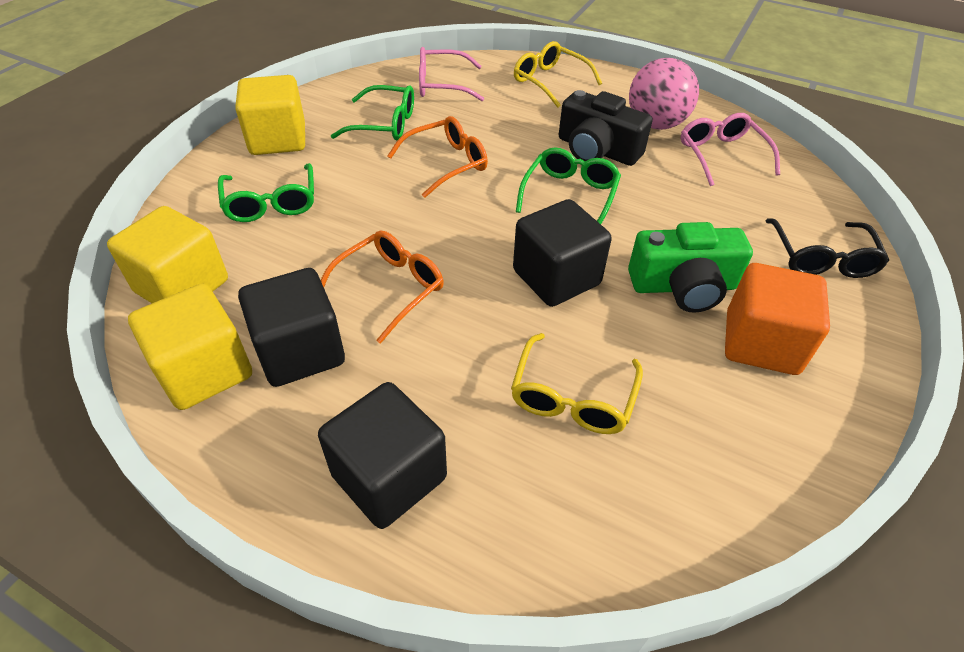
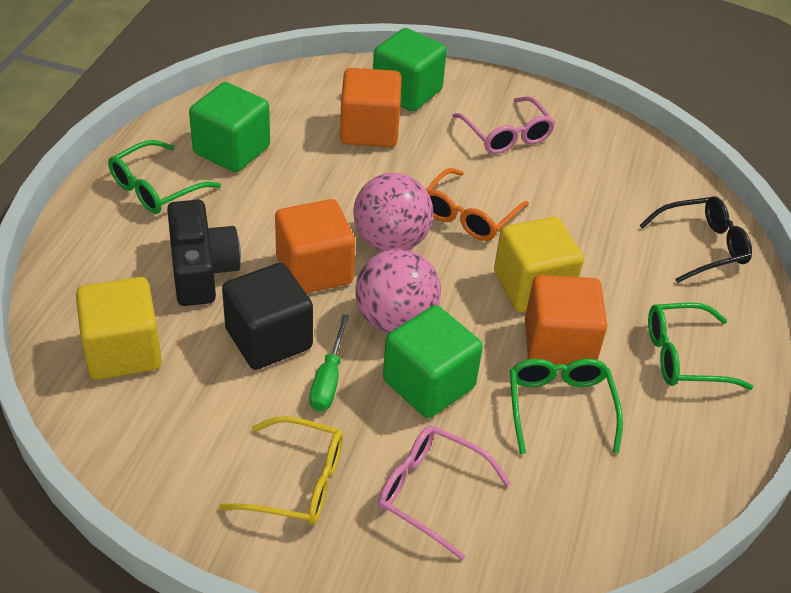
black cube: [238,268,345,387] [318,382,447,529] [513,199,612,307] = 3 -> [222,263,313,370] = 1
green camera: [628,222,753,313] = 1 -> none = 0
green cube: none = 0 -> [189,82,270,172] [373,28,447,111] [383,305,483,418] = 3
green screwdriver: none = 0 -> [309,314,350,411] = 1
orange cube: [725,263,830,375] = 1 -> [275,199,355,293] [340,68,401,147] [525,275,608,365] = 3
orange glasses: [321,230,444,344] [387,116,488,198] = 2 -> [426,168,529,241] = 1
pink ball: [629,58,699,130] = 1 -> [353,173,433,252] [356,249,441,333] = 2
yellow cube: [107,206,228,303] [128,284,252,410] [235,75,305,155] = 3 -> [76,277,162,380] [494,217,584,312] = 2
yellow glasses: [511,333,643,434] [514,41,602,108] = 2 -> [219,416,343,525] = 1

